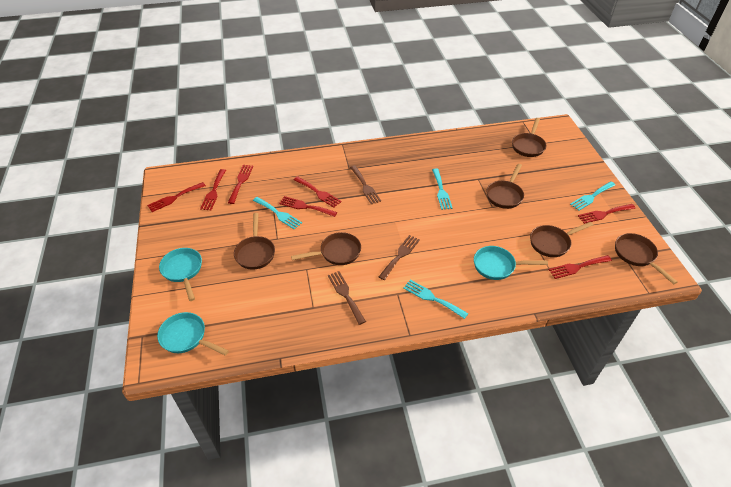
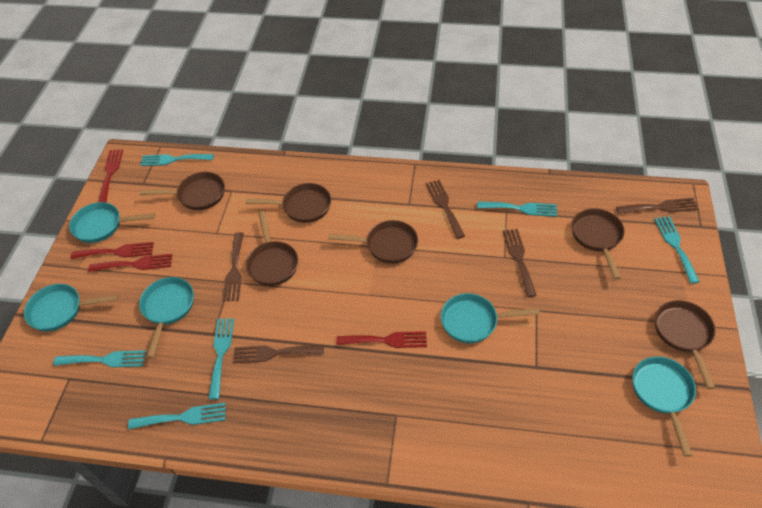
brown fork: [328,271,366,325] [350,166,381,204] [379,235,420,280] = 3 -> [222,232,244,301] [233,345,324,363] [426,180,465,239] [502,229,537,297] [616,198,698,214] = 5
red fork: [147,182,206,212] [200,169,226,210] [228,165,253,204] [279,196,337,217] [294,176,342,208] [549,255,612,279] [578,204,636,224] = 7 -> [71,242,154,259] [88,254,172,272] [98,149,123,203] [336,331,427,348] = 4
turquoise fork: [253,197,302,229] [403,280,469,319] [432,168,453,210] [570,182,615,211] = 4 -> [53,350,146,368] [128,403,226,430] [140,154,214,166] [208,318,234,400] [477,201,557,217] [654,216,700,284] = 6
turquoise pan: [157,312,229,356] [159,248,202,301] [474,246,548,280] = 3 -> [24,284,119,331] [69,202,155,243] [139,277,194,358] [441,293,540,343] [632,356,696,457] = 5

